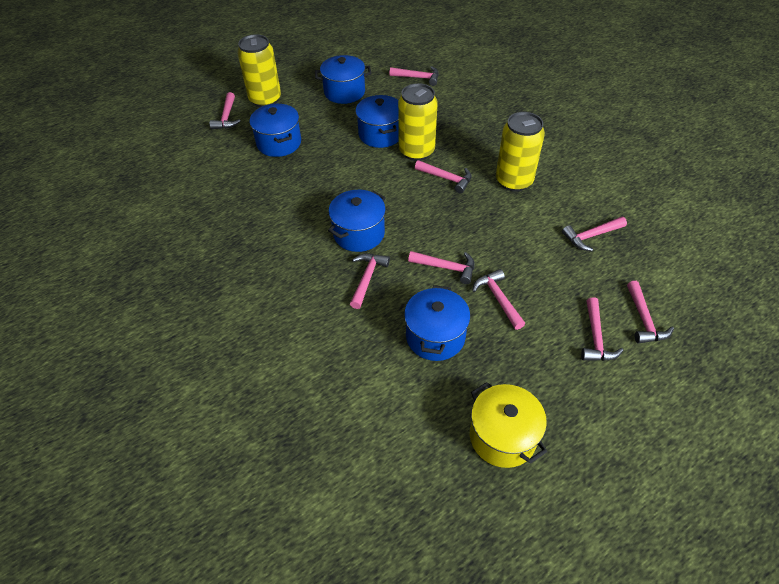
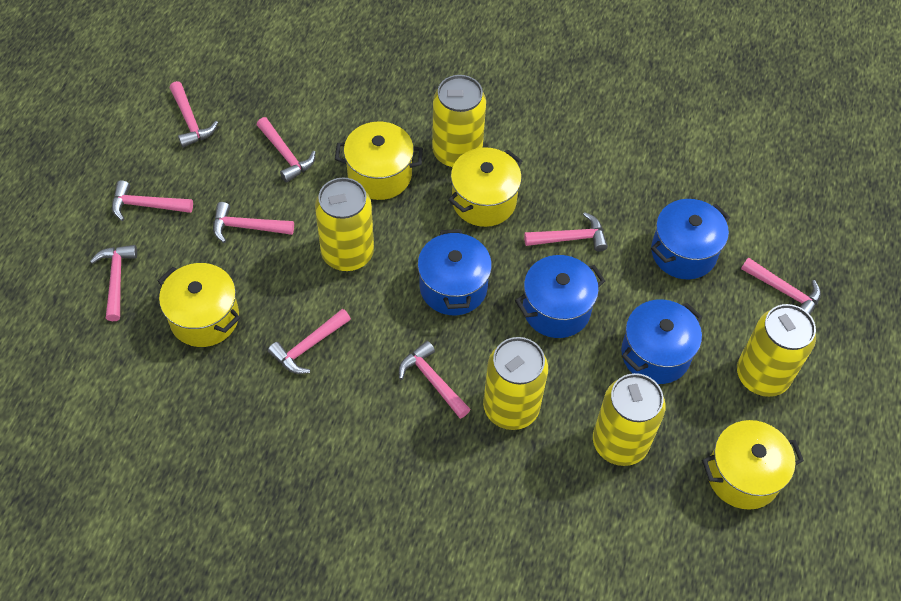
blue pot: [250,104,301,157] [315,55,371,104] [328,190,386,252] [356,95,399,148] [404,285,470,361] = 5 -> [418,229,492,315] [515,255,605,338] [621,300,702,384] [651,199,730,279] = 4
yellow can: [237,34,281,107] [398,83,438,161] [496,112,545,192] = 3 -> [315,177,374,271] [432,75,486,168] [483,337,548,430] [593,373,666,466] [737,304,816,397] = 5
yellow pot: [470,382,547,468] = 1 -> [158,263,240,347] [335,122,423,200] [448,147,522,227] [702,420,804,510] = 4

